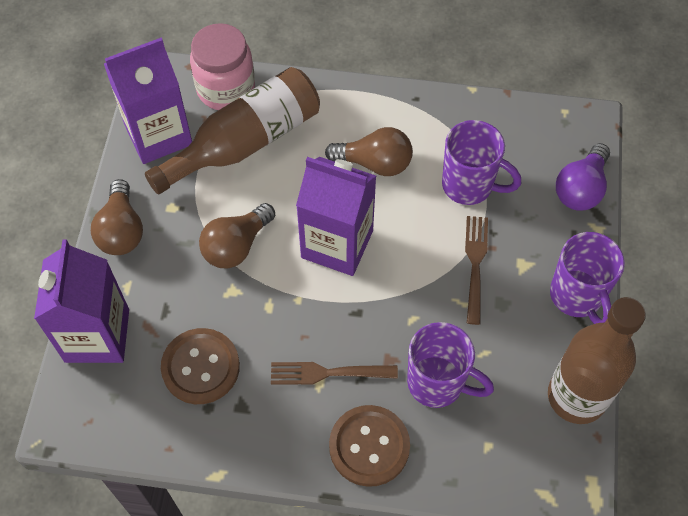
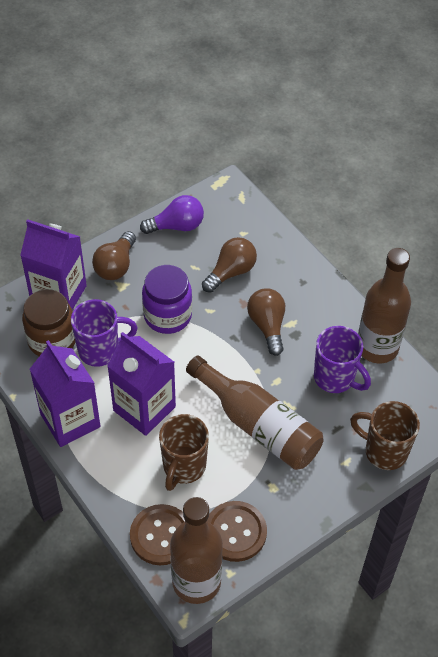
brown bottle: [145,67,320,195] [548,297,646,424] = 2 -> [170,497,223,604] [186,356,323,470] [358,248,411,363] = 3
brown fork: [271,362,398,385] [465,216,488,325] = 2 -> none = 0
brown jar: none = 0 -> [22,289,75,356] = 1
brown mug: none = 0 -> [159,414,209,491] [350,401,420,470] = 2
pink jar: [190,23,255,110] = 1 -> none = 0
purple jar: none = 0 -> [142,265,192,334] = 1
purple mug: [407,322,494,408] [442,120,521,205] [550,232,625,324] = 3 -> [71,299,137,367] [314,326,371,393] = 2

